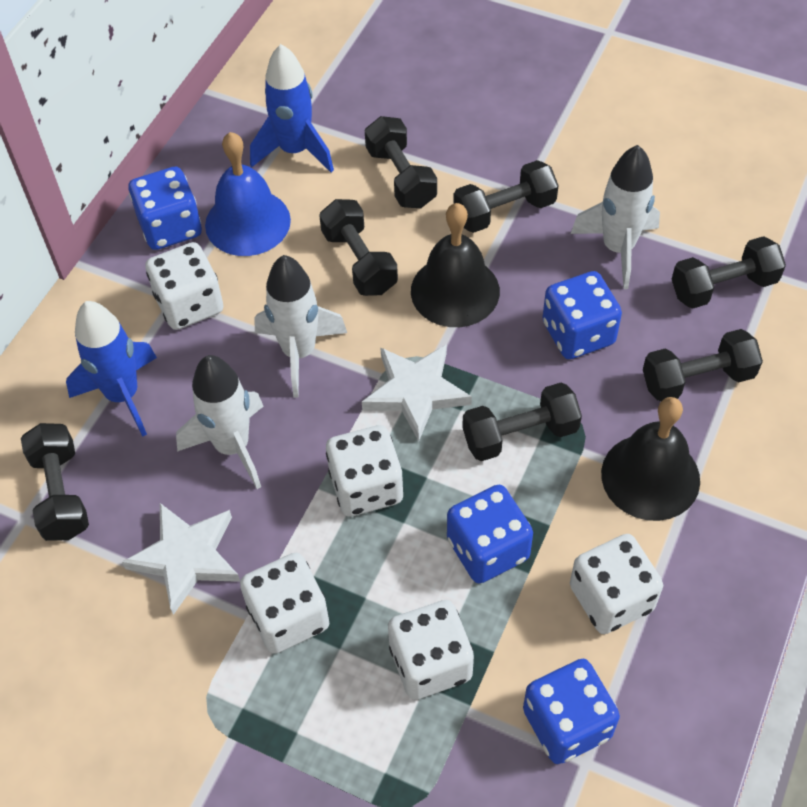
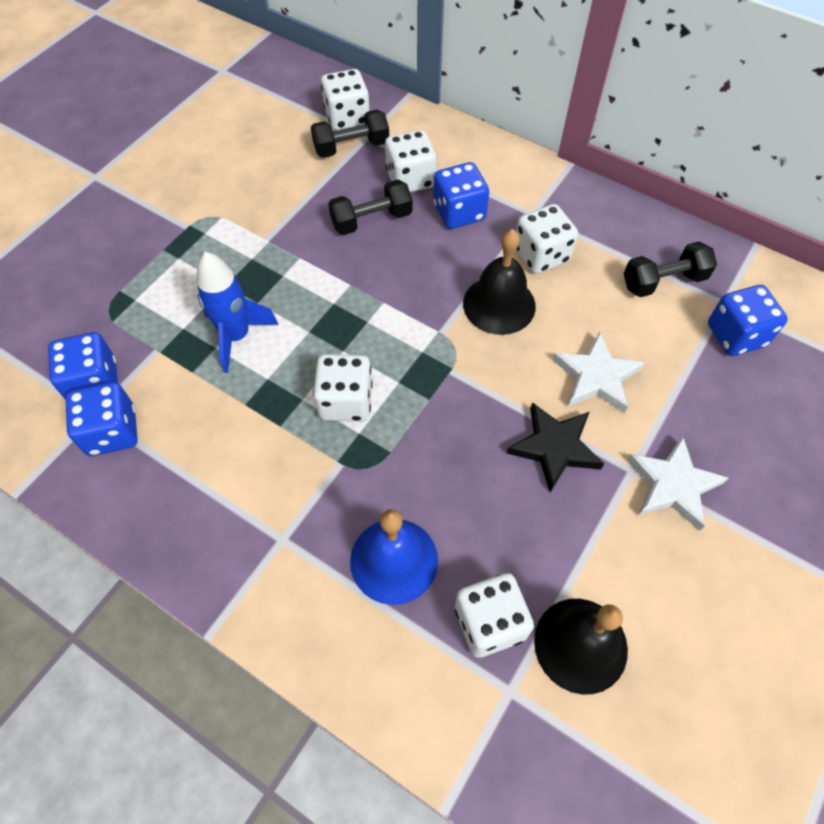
black dumbbell: [21,423,89,541] [319,199,398,296] [365,116,437,208] [453,160,559,233] [462,383,582,461] [643,329,763,402] [672,236,786,309] = 7 -> [311,109,389,158] [328,179,412,235] [624,241,717,297] = 3
black star: none = 0 -> [506,402,604,492] = 1
blue rocket: [66,301,157,437] [250,44,334,173] = 2 -> [196,252,279,373] = 1
white rocket: [176,355,264,489] [254,255,347,397] [571,145,660,289] = 3 -> none = 0

